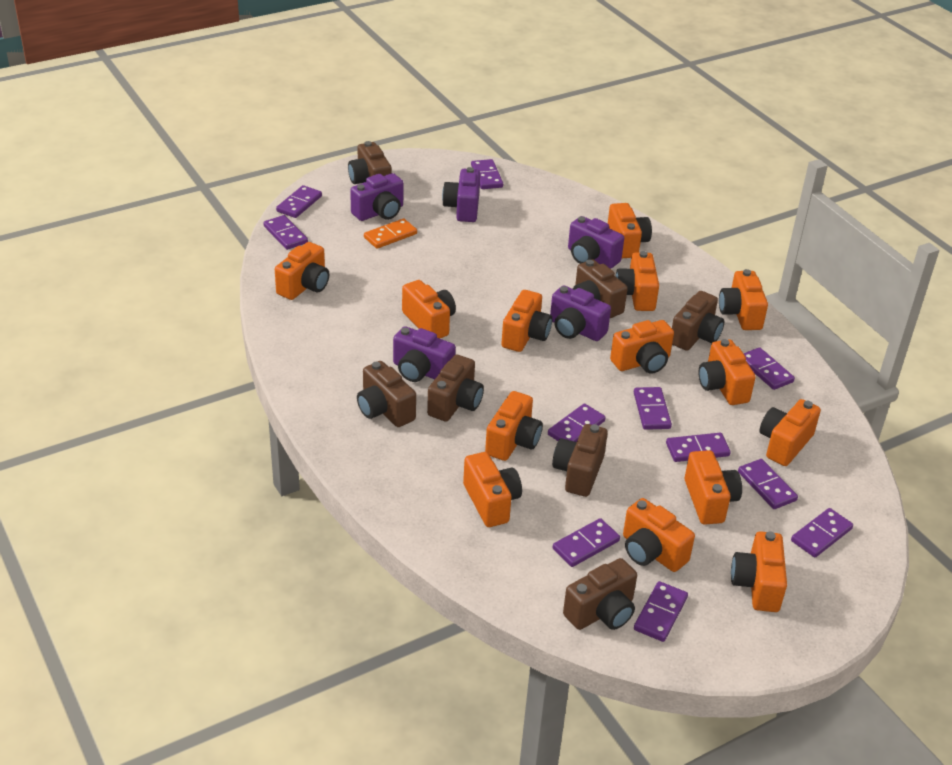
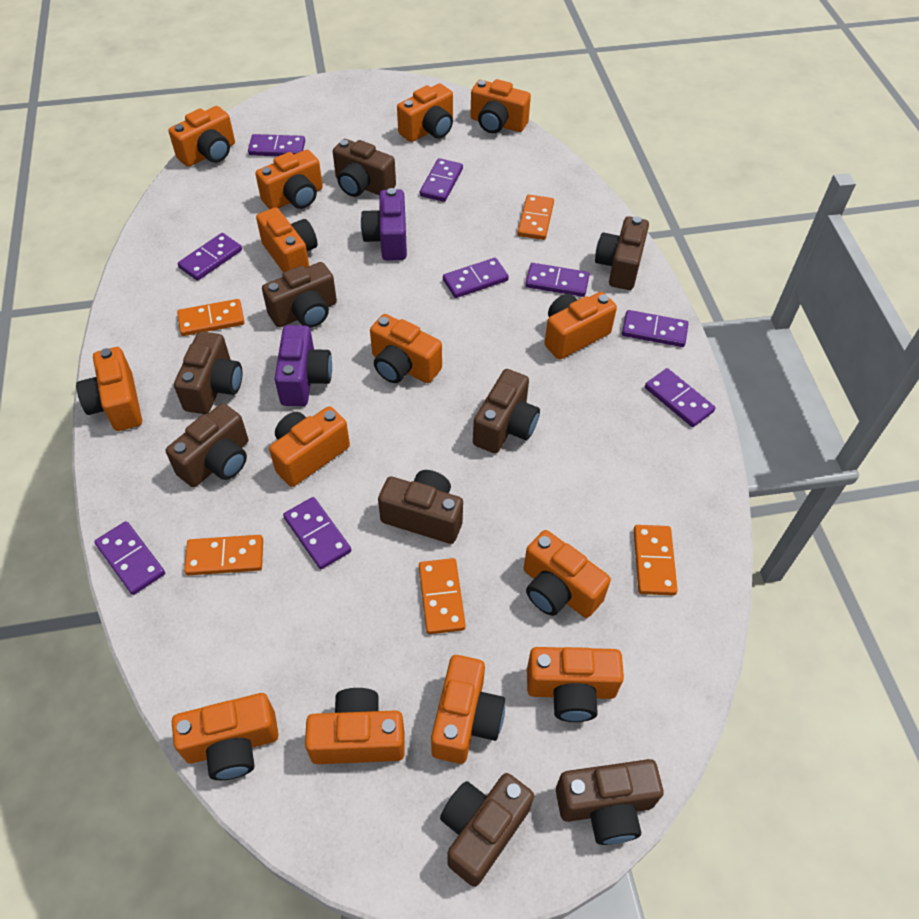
brown camera: [348,141,392,184] [357,361,416,427] [427,354,484,421] [552,424,608,497] [563,558,637,630] [573,259,628,318] [672,291,724,351] = 7 -> [166,403,248,487] [174,331,242,414] [262,262,337,328] [333,139,396,197] [378,470,463,544] [440,773,534,887] [473,369,540,454] [556,759,663,845] [595,216,649,290] = 9
orange domino: [364,218,417,249] = 1 -> [177,299,244,336] [184,535,263,576] [419,558,466,634] [517,195,554,240] [634,525,678,596] = 5
purple camera: [350,173,404,221] [393,326,456,382] [442,167,480,222] [550,285,611,341] [568,216,624,269] = 5 -> [274,325,332,406] [361,188,407,261] = 2
purple domino: [263,215,308,250] [276,185,322,218] [471,159,503,189] [548,403,606,442] [553,518,620,567] [634,387,672,430] [634,581,688,642] [666,433,731,462] [738,459,798,509] [743,347,795,390] [791,508,853,557] = 11 -> [94,521,165,595] [178,233,242,281] [248,134,305,156] [283,497,351,569] [420,158,463,202] [443,258,509,298] [525,263,590,297] [622,310,688,347] [645,368,716,427] = 9

